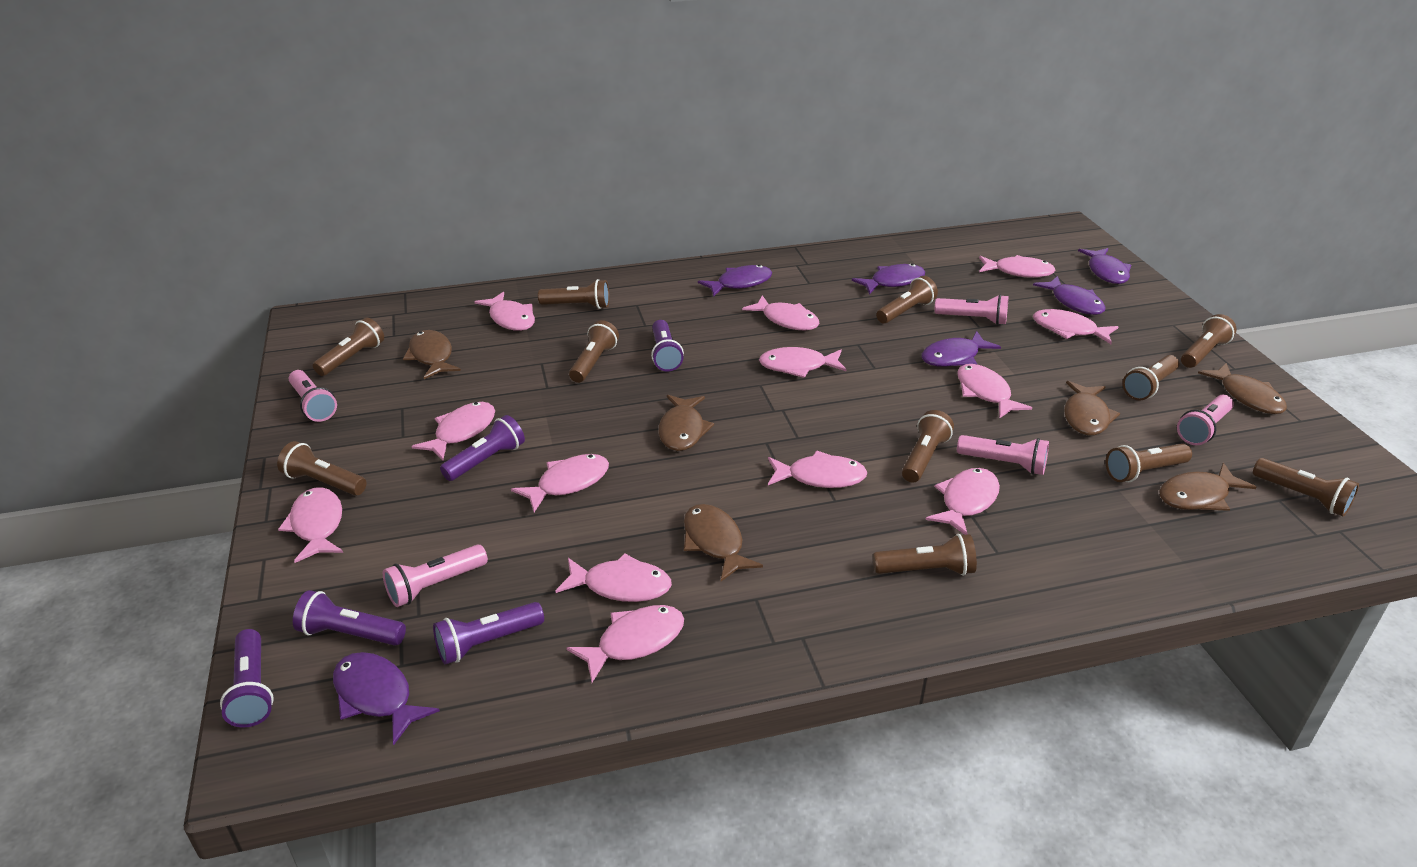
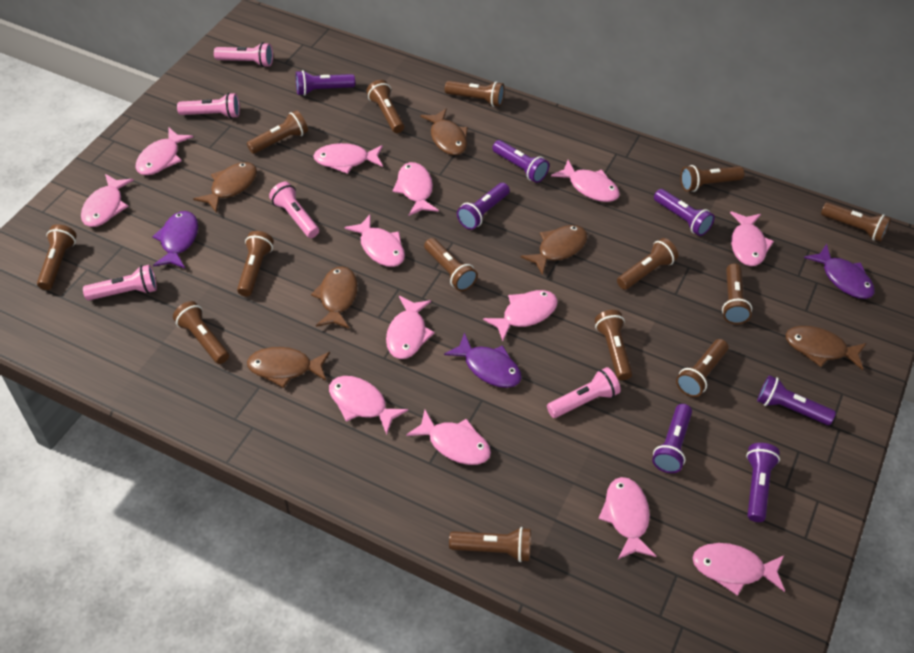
brown flashlight: [277,441,367,496] [313,317,384,376] [538,279,610,309] [569,320,619,383] [873,534,977,576] [876,276,938,324] [902,410,954,483] [1106,444,1192,482] [1122,355,1179,400] [1181,314,1237,368] [1253,458,1359,517] = 11 -> [37,224,77,290] [173,301,229,364] [237,231,274,296] [247,110,308,154] [366,80,404,133] [424,238,478,291] [445,81,505,107] [449,527,531,562] [595,310,632,380] [617,238,678,290] [676,339,728,397] [680,165,744,192] [722,263,752,324] [821,202,891,242] = 14
purple fish: [333,652,440,745] [698,265,772,297] [852,263,925,294] [922,331,1001,367] [1033,276,1106,315] [1078,248,1131,284] = 6 -> [152,211,198,269] [444,333,522,388] [804,244,875,299] = 3
purple flashlight: [220,629,274,727] [293,590,406,646] [433,602,544,664] [440,415,525,481] [651,320,684,371] = 5 -> [296,70,355,96] [457,183,510,230] [492,140,549,183] [652,404,692,473] [654,189,715,236] [746,443,780,522] [757,375,836,425] = 7

